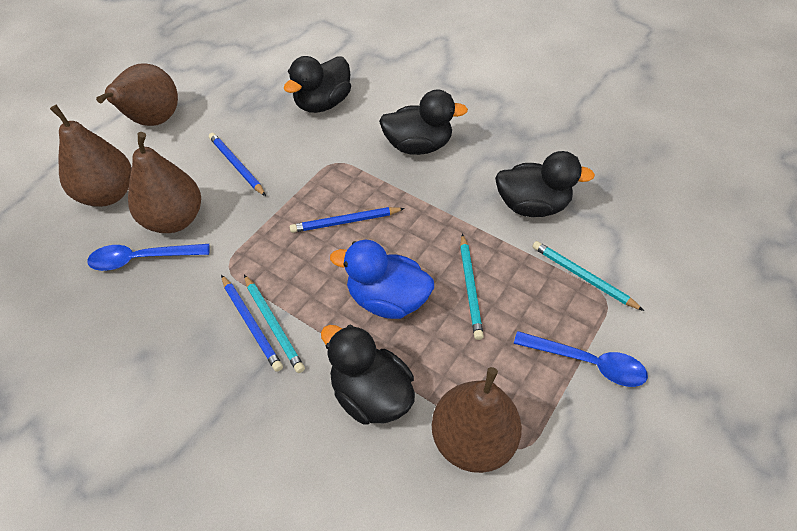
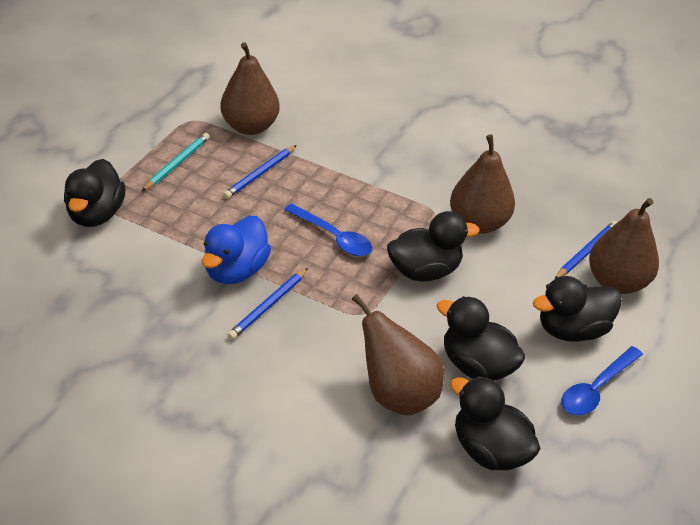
black duck: [284,56,351,113] [321,325,415,425] [379,90,468,155] [495,151,595,217] = 4 -> [64,159,126,227] [387,211,479,281] [437,296,526,381] [450,376,540,470] [533,276,622,342] = 5
turquoise pencil: [244,274,305,373] [460,234,484,340] [532,241,644,311] = 3 -> [142,133,210,191] = 1

